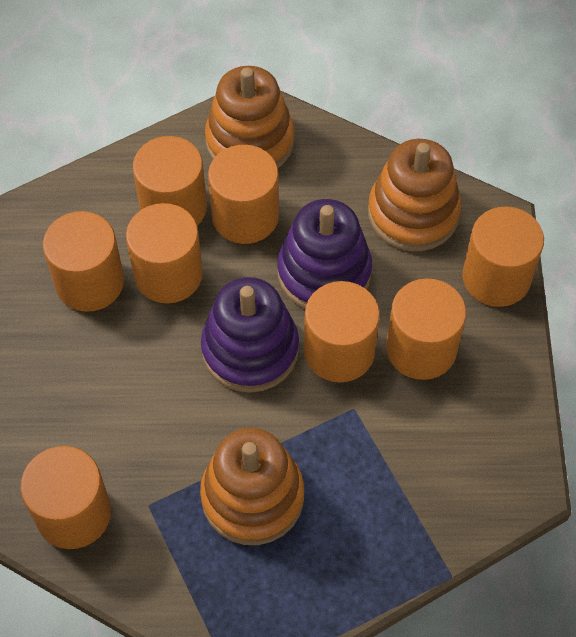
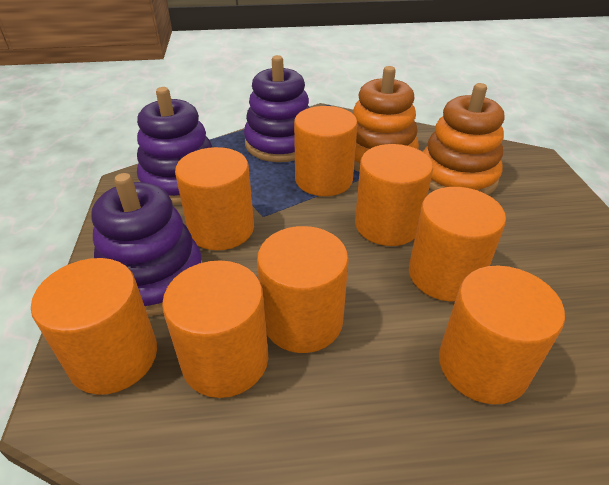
orange stacking toy: [200,428,304,545] [205,66,294,168] [368,139,461,251] = 3 -> [353,66,419,172] [423,83,504,195] = 2
purple stacking toy: [201,277,299,393] [277,199,372,309] = 2 -> [91,173,203,316] [137,87,212,205] [244,55,310,162] = 3

